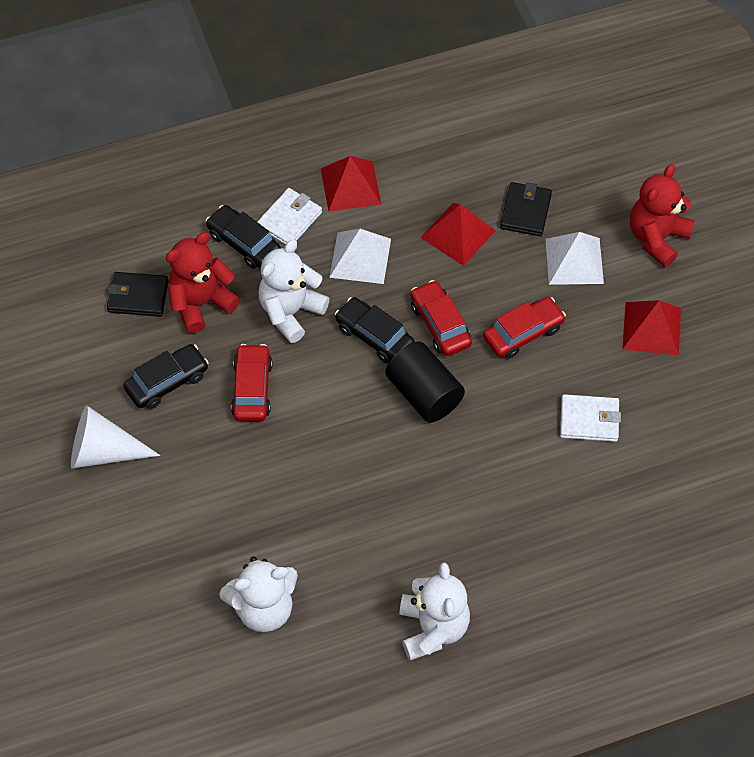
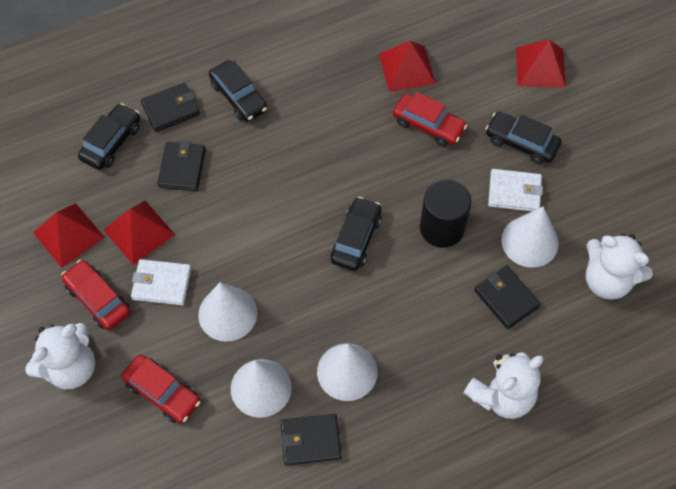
black car: [123,344,209,409] [206,205,281,269] [335,297,414,363] = 3 -> [78,103,140,170] [209,60,268,122] [331,197,382,271] [485,112,562,164] = 4
black wallet: [107,272,169,317] [500,182,552,236] = 2 -> [141,83,200,132] [158,141,206,191] [280,414,341,466] [474,265,541,329] = 4
red pyramid: [321,156,381,212] [421,203,496,266] [622,300,681,356] = 3 -> [33,203,105,268] [103,201,175,265] [379,41,436,92] [516,40,566,88] = 4
red teddy bear: [166,232,240,333] [630,164,695,267] = 2 -> none = 0
white cone: [71,406,160,469] = 1 -> [198,282,257,342] [231,359,292,418] [317,343,378,401] [501,206,559,268] = 4
white pyramid: [329,229,391,284] [545,232,604,285] = 2 -> none = 0

